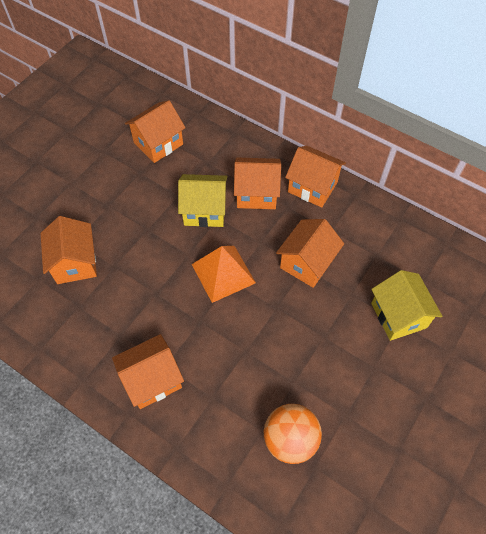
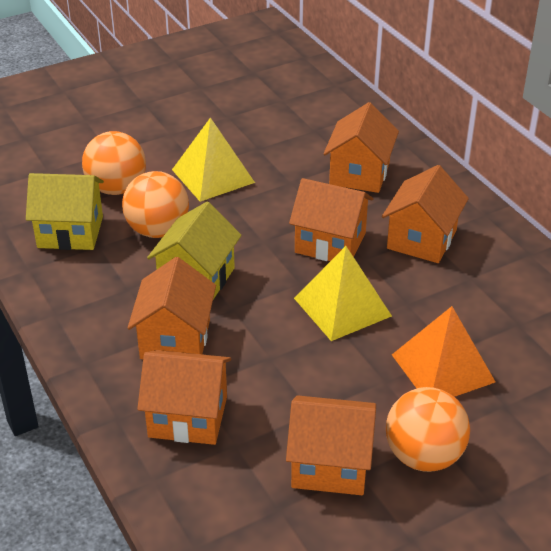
orange ball: [264,404,322,464] = 1 -> [82,131,146,195] [122,171,189,238] [386,387,470,472] = 3
yellow pyramid: none = 0 -> [172,117,255,202] [294,246,392,341] = 2

